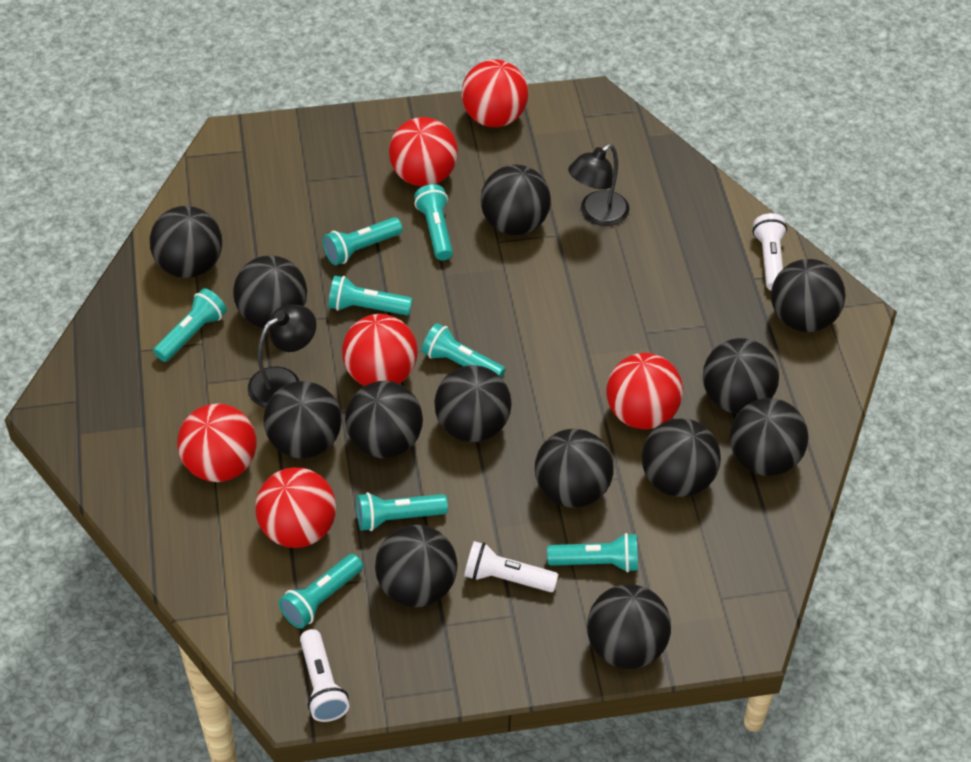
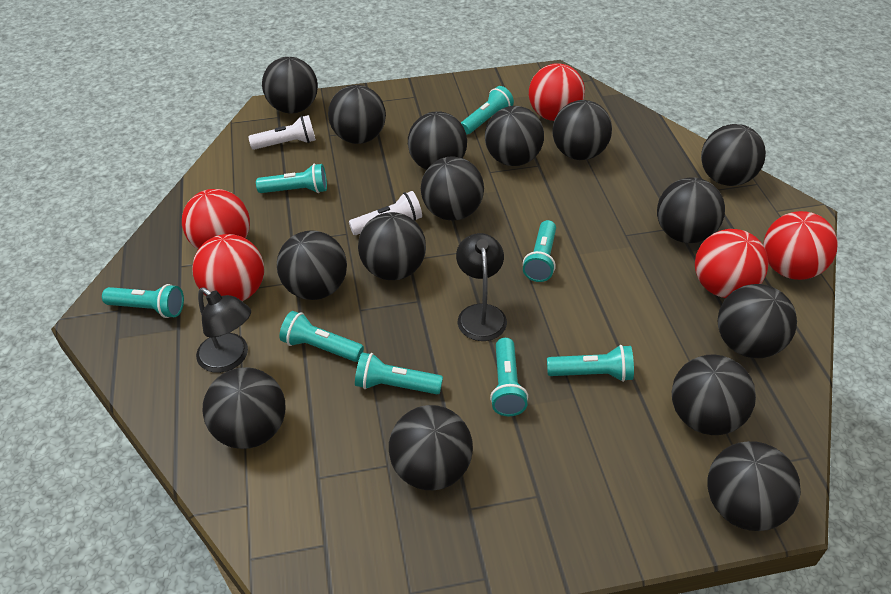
black ball: [150,206,222,278] [233,255,307,328] [263,381,342,459] [345,381,423,458] [375,525,458,607] [434,365,511,442] [480,165,551,235] [535,429,613,508] [587,584,671,669] [642,418,721,497] [703,338,779,414] [730,398,809,476] [771,259,846,332] = 13 -> [203,367,285,449] [262,57,318,113] [277,230,347,300] [328,85,386,144] [358,212,426,280] [389,405,473,490] [408,111,467,170] [421,156,484,221] [485,106,544,166] [553,100,612,160] [657,177,725,243] [672,354,756,435] [701,124,766,186] [707,441,801,531] [718,284,797,358] = 15
red ball: [177,403,256,482] [255,467,336,548] [342,314,417,386] [389,117,458,186] [461,59,528,127] [606,353,683,429] = 6 -> [182,189,250,249] [192,234,264,301] [529,63,585,121] [695,229,769,298] [763,211,838,280] = 5
white flashlight: [300,629,349,722] [464,541,558,592] [753,213,787,291] = 3 -> [248,115,316,150] [349,191,422,235] = 2

